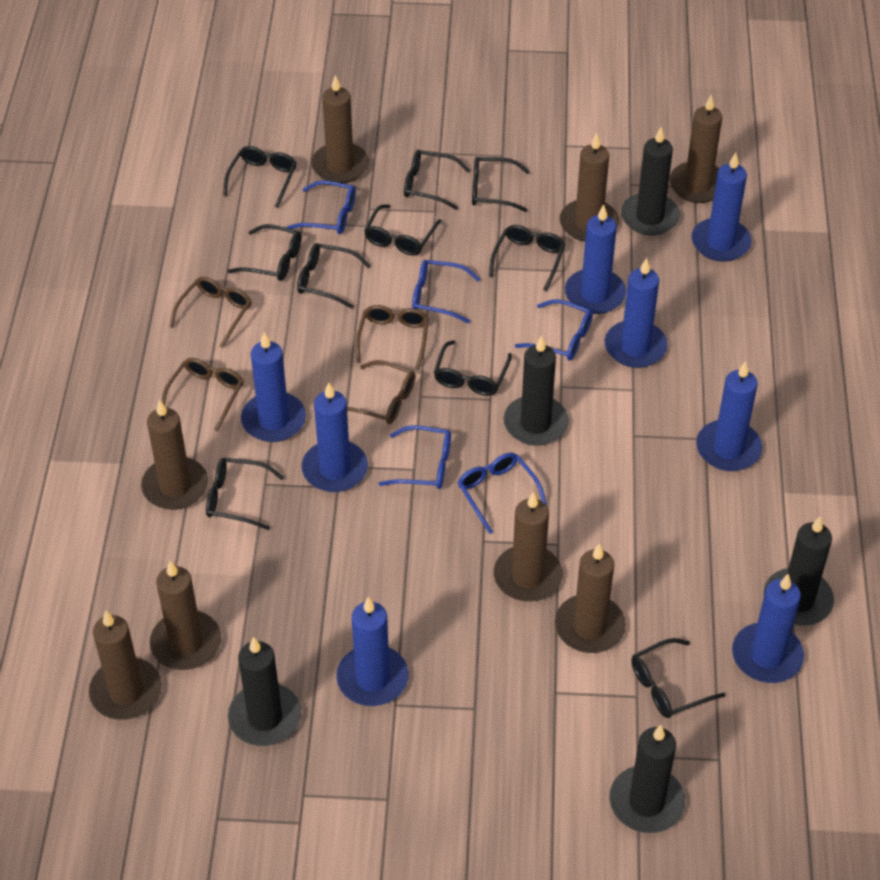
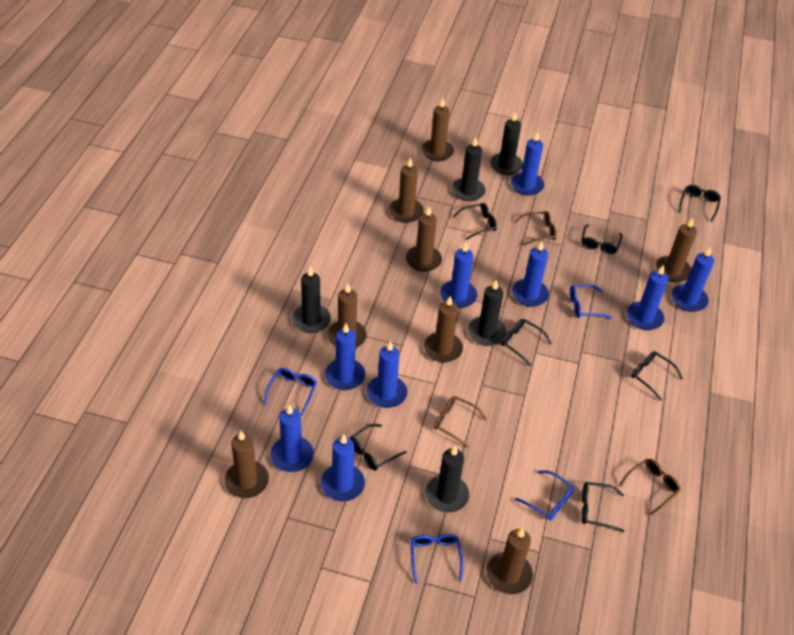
black glasses: [206,458,284,530] [223,146,297,208] [228,224,301,281] [297,243,371,309] [364,204,441,256] [404,150,470,210] [434,340,512,396] [472,157,530,212] [489,225,565,291] [631,638,725,718] = 10 -> [350,424,407,471] [453,203,497,240] [501,319,552,366] [581,225,623,254] [582,482,624,533] [631,351,683,401] [679,185,721,222] = 7
blue candle: [241,332,306,442] [302,382,368,492] [336,597,409,706] [565,204,626,314] [605,258,668,368] [691,153,752,262] [696,361,762,471] [732,574,804,683] = 8 -> [270,404,314,472] [321,434,365,501] [325,324,365,390] [366,341,407,408] [440,243,477,308] [511,132,544,196] [512,241,549,307] [627,265,668,330] [671,246,714,312] = 9
blue glasses: [287,180,356,234] [379,425,451,489] [412,260,480,323] [458,453,547,534] [515,299,593,361] = 5 -> [264,368,317,416] [411,534,463,584] [515,471,574,520] [570,284,612,319] = 4
brown glasses: [161,358,244,432] [170,277,252,348] [347,360,415,424] [356,305,429,369] = 4 -> [434,396,487,448] [514,211,557,246] [619,459,681,516] = 3

